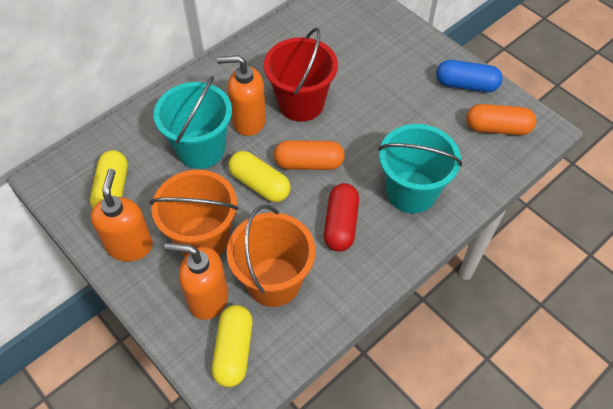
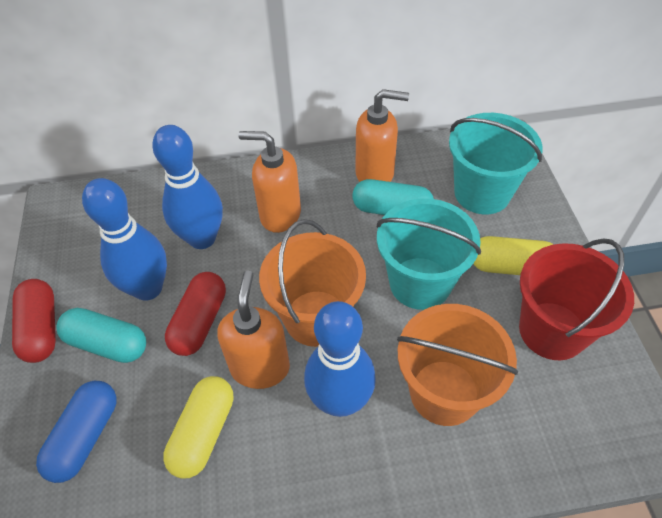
blue bowling pin: none = 0 -> [82,178,167,301] [152,125,223,249] [304,301,376,417] = 3
orange capsule: [274,140,345,170] [466,104,536,135] = 2 -> none = 0
red capsule: [324,183,359,252] = 1 -> [12,279,56,363] [165,272,226,356] = 2
turquoise capsule: none = 0 -> [56,308,146,363] [352,179,434,215] = 2
yellow capsule: [90,150,128,209] [212,305,253,387] [228,151,291,202] = 3 -> [163,376,234,479] [473,236,554,275] = 2

